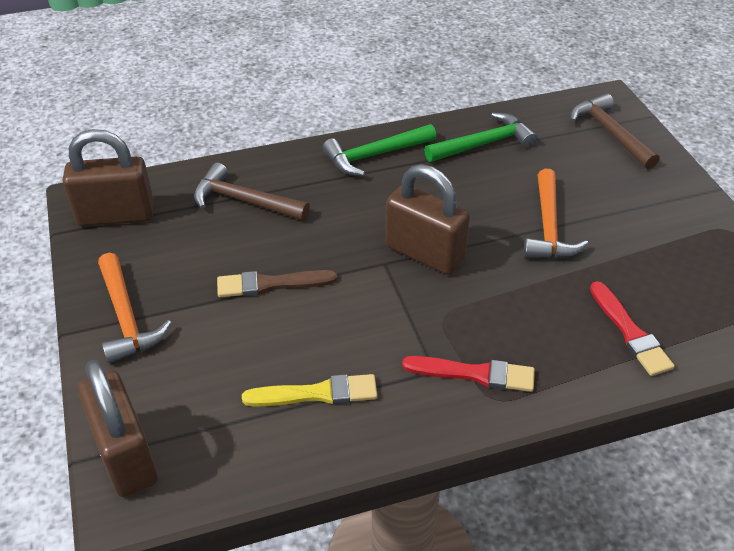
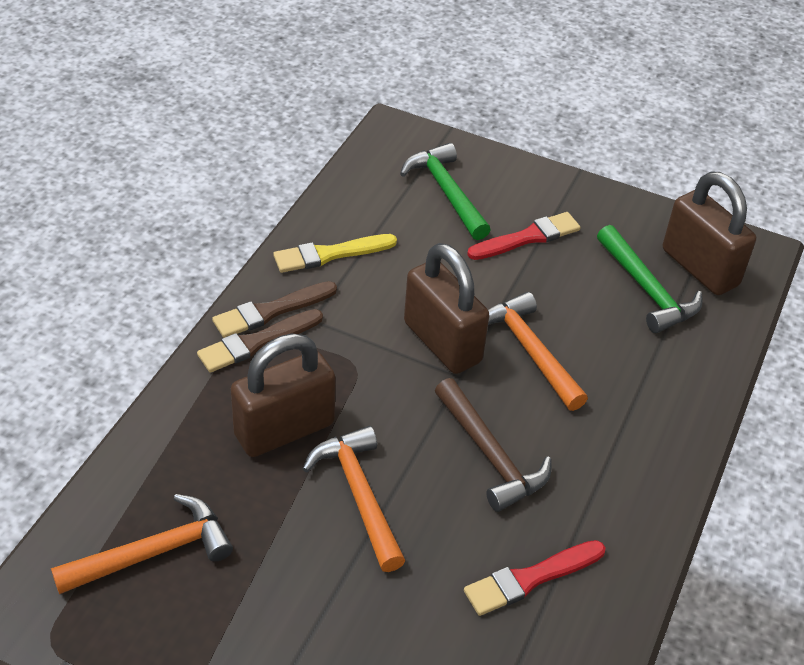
brown brush: [217,270,337,297] = 1 -> [197,309,323,373] [212,281,337,338] = 2
brown hammer: [194,163,310,221] [570,94,660,169] = 2 -> [435,378,552,512] = 1
orange hammer: [98,253,171,364] [524,169,589,259] = 2 -> [51,494,233,594] [303,426,406,572] [488,292,588,411] = 3

